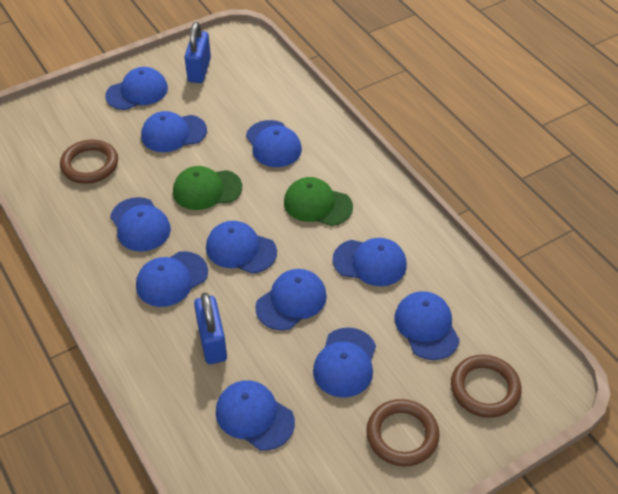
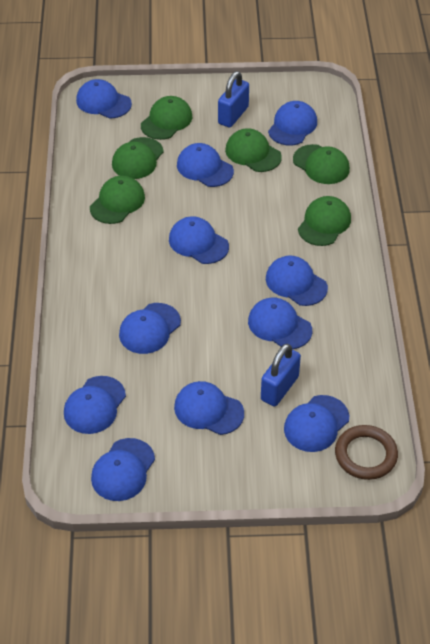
brown ring: [60,140,118,184] [366,399,440,466] [451,355,522,418] = 3 -> [335,425,398,480] = 1
green cap: [173,166,242,210] [284,177,353,226] = 2 -> [90,175,145,224] [112,137,164,179] [141,96,192,140] [225,128,282,172] [293,144,350,184] [298,196,351,246] = 6

